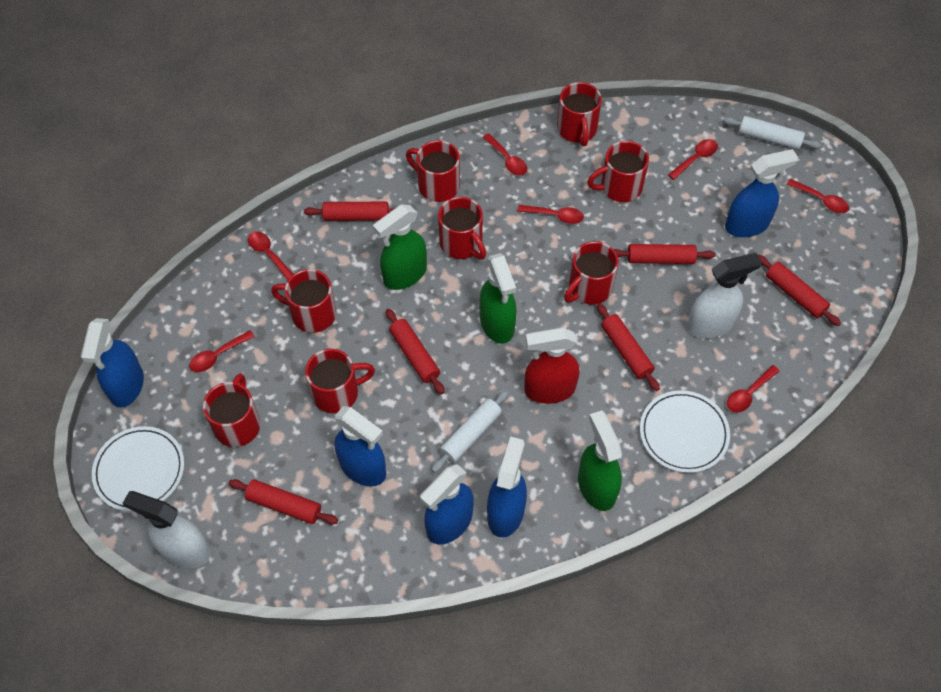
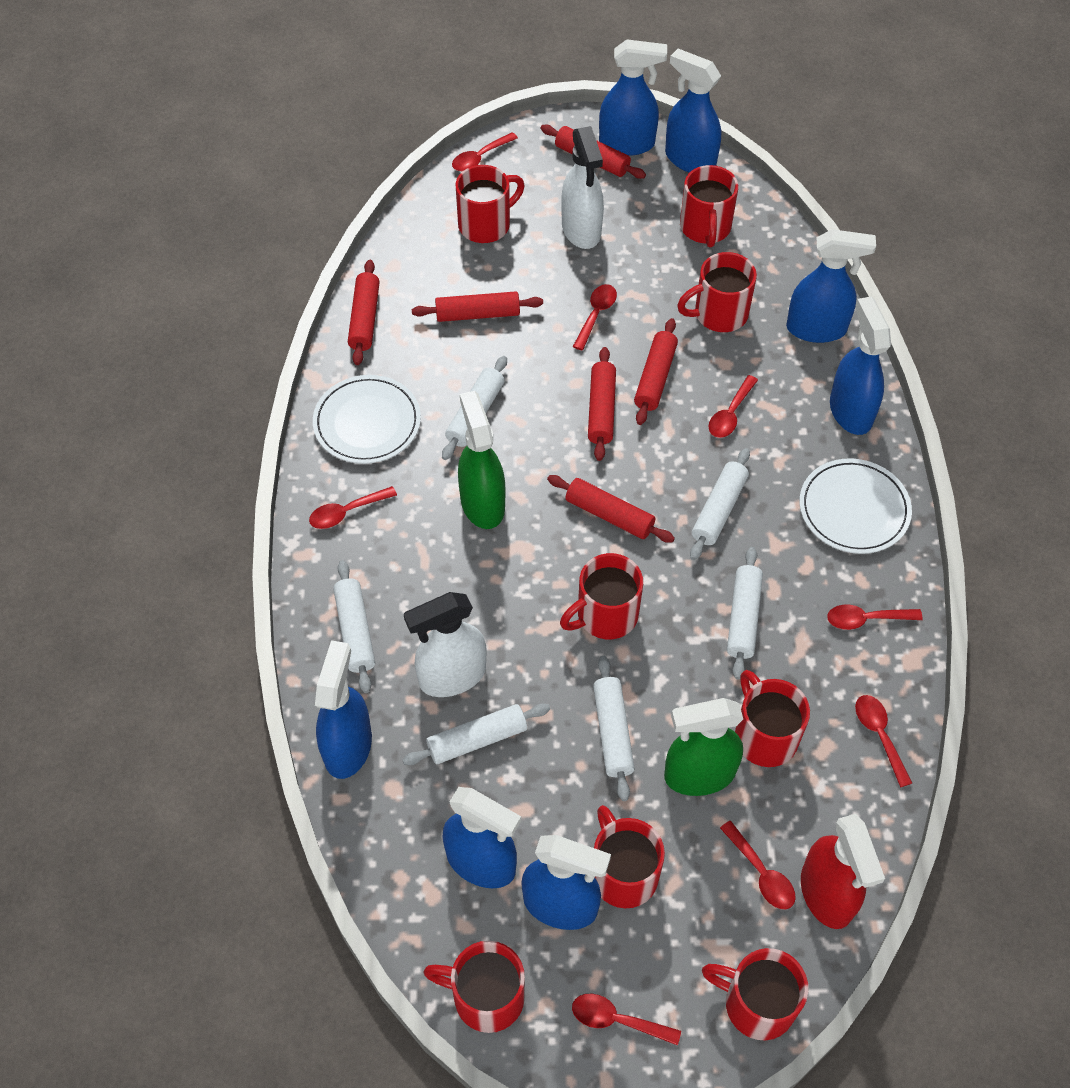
blue spray bottle: [81,318,144,407] [334,406,386,486] [420,464,474,544] [487,436,527,538] [725,149,798,237] = 5 -> [315,640,372,779] [443,787,521,888] [522,835,611,930] [599,39,667,156] [665,49,721,173] [786,229,876,343] [830,296,891,435] = 7
green spray bottle: [373,204,427,290] [479,253,517,344] [578,410,622,511] = 3 -> [458,391,506,529] [664,698,743,796] = 2
red spoon: [189,330,255,372] [248,231,294,280] [482,133,527,175] [518,205,584,224] [668,139,718,180] [727,365,780,413] [787,179,849,213] = 7 -> [309,486,397,529] [452,132,518,171] [572,993,681,1046] [573,284,617,350] [708,375,758,438] [720,821,796,909] [827,604,923,630] [855,695,912,788] = 8
white rolling pin: [431,390,509,473] [723,116,821,150] = 2 -> [333,560,375,693] [402,703,550,765] [442,356,507,460] [593,656,635,801] [690,448,750,560] [727,547,763,680] = 6

